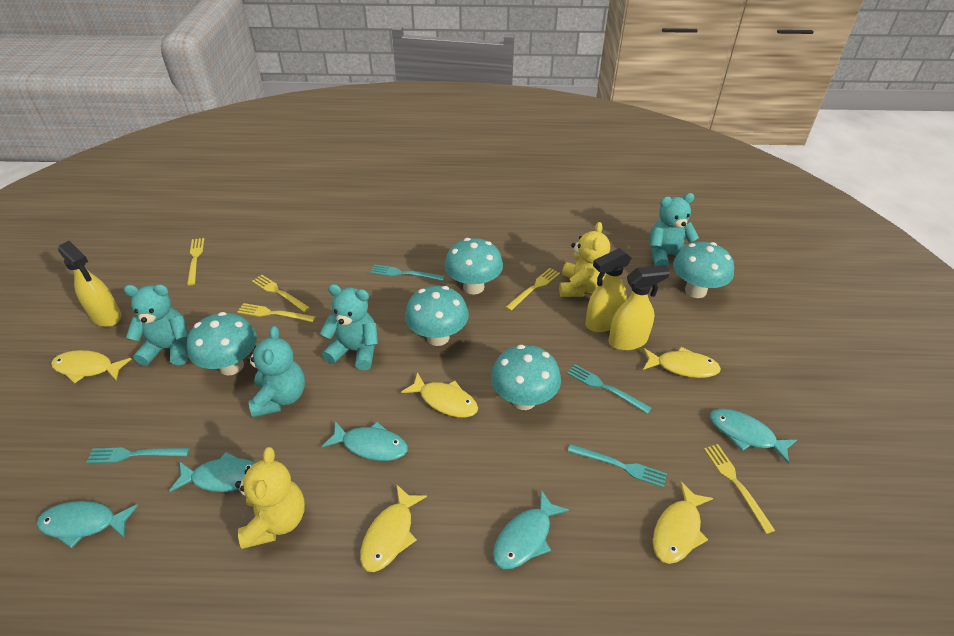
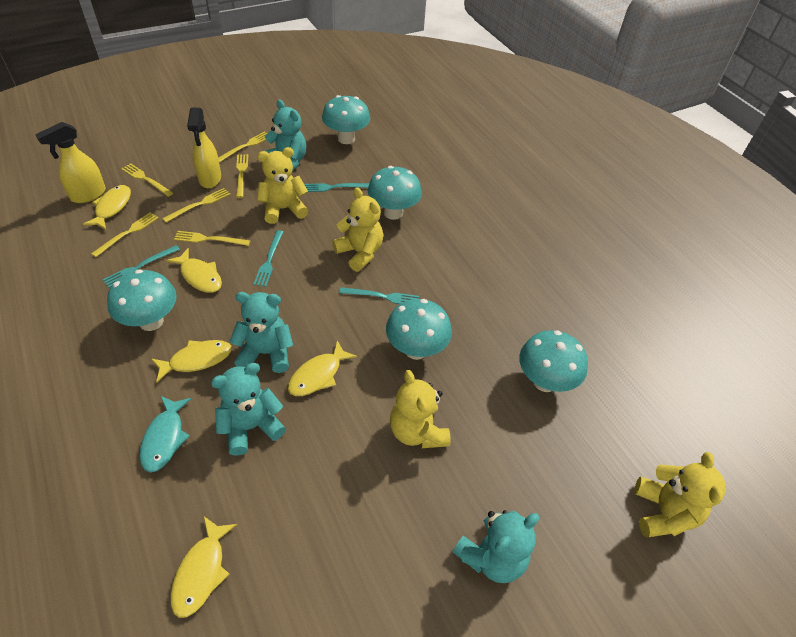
turquoise fish: [36,501,138,548] [169,452,255,492] [322,421,408,461] [493,490,569,569] [710,409,797,464] = 5 -> [140,396,191,472] = 1
yellow fork: [187,238,204,285] [237,303,316,322] [252,275,310,312] [505,268,560,311] [704,444,775,534] = 5 -> [91,212,159,257] [121,163,173,197] [162,188,231,222] [174,231,250,246] [218,131,268,163] [236,154,248,198] = 6
yellow spray bottle: [58,241,121,327] [585,248,631,332] [608,265,670,351] = 3 -> [35,122,106,203] [187,108,221,188] = 2
yellow teddy bear: [235,447,305,549] [559,222,610,297] = 2 -> [257,147,308,224] [332,187,383,272] [390,370,451,448] [634,452,726,537] = 4

